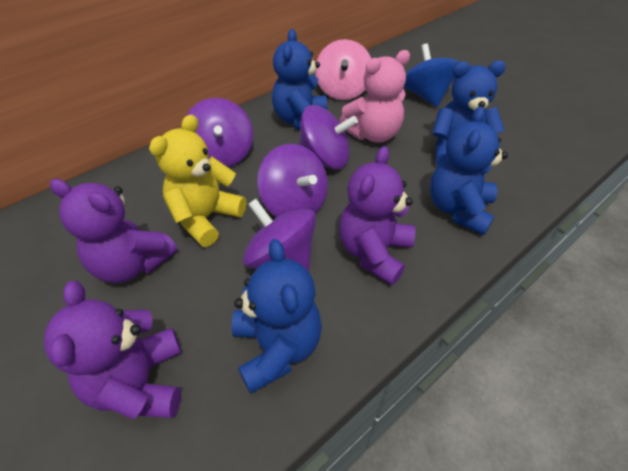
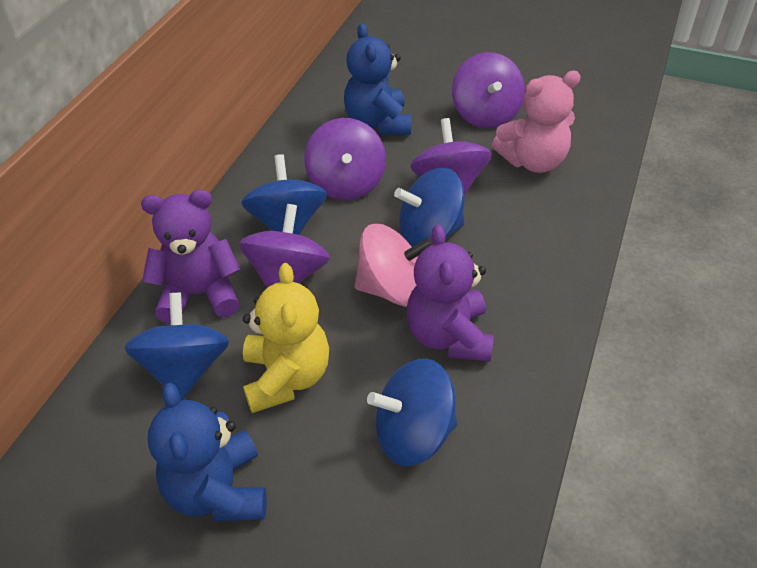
blue spinning top: [404,43,459,107] = 1 -> [125,293,229,401] [241,154,327,235] [367,358,457,466] [394,168,465,247] = 4
blue teddy bear: [232,239,322,394] [272,29,328,130] [430,106,508,235] [432,60,506,165] = 4 -> [148,383,267,522] [344,23,411,135] = 2
purple teddy bear: [44,281,182,419] [50,179,177,283] [339,146,415,285] = 3 -> [141,190,241,324] [407,225,494,362] = 2

